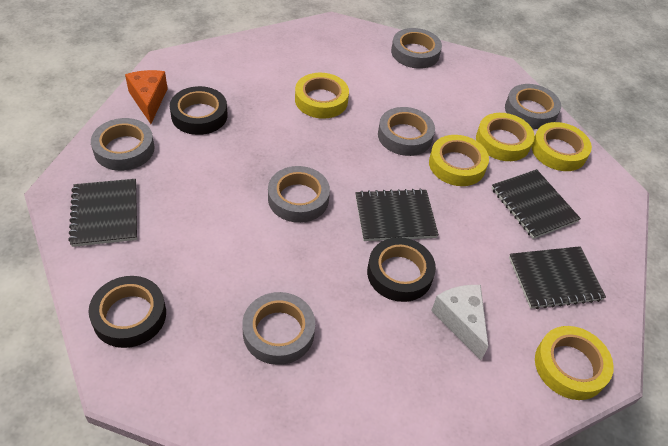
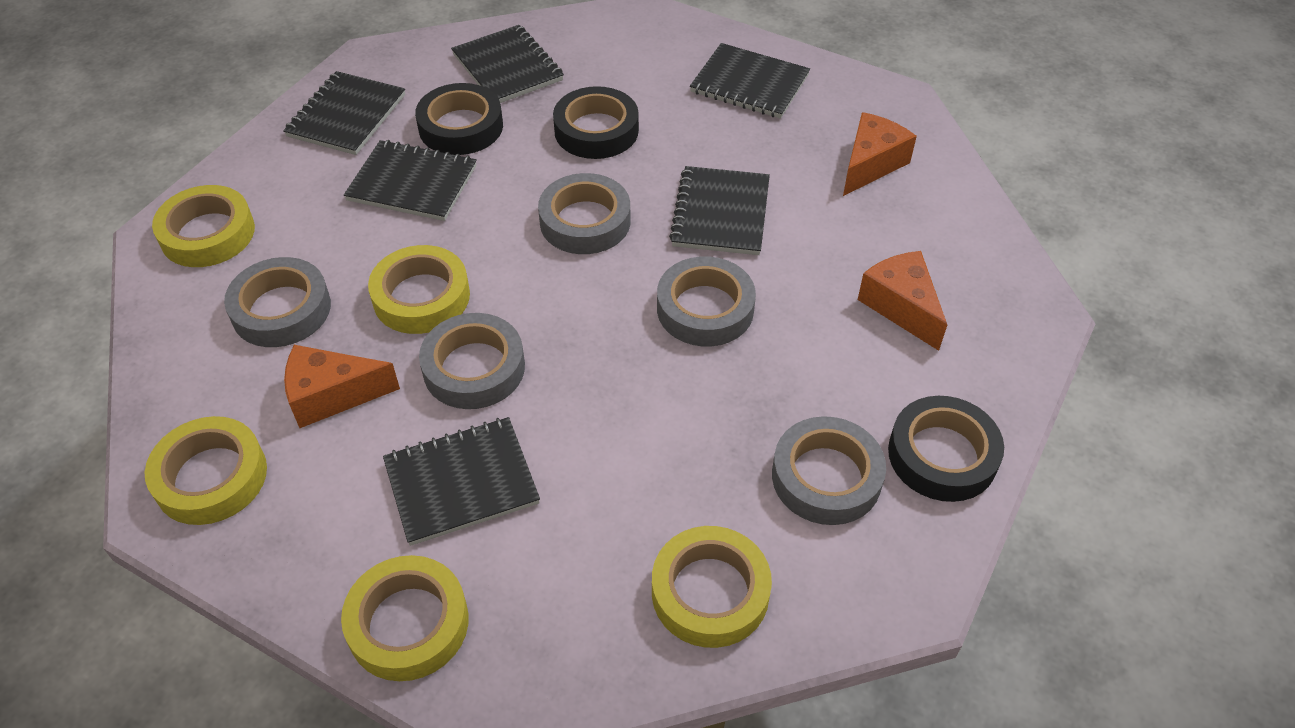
black notebook: [68,179,137,247] [355,188,439,241] [492,169,581,239] [509,246,606,309] = 4 -> [283,71,405,155] [344,140,477,221] [383,417,540,546] [451,25,564,103] [669,166,770,255] [690,43,810,119] = 6
grey tape: [91,118,155,171] [242,292,315,365] [268,166,330,223] [378,107,435,156] [391,28,442,69] [505,84,561,129] = 6 -> [224,257,331,347] [419,313,525,409] [538,173,631,254] [657,256,756,346] [772,416,886,525] = 5
orange cheese: [125,70,168,124] = 1 -> [284,345,400,428] [843,112,917,196] [858,251,947,351] = 3
white cheese: [431,285,488,360] = 1 -> none = 0

